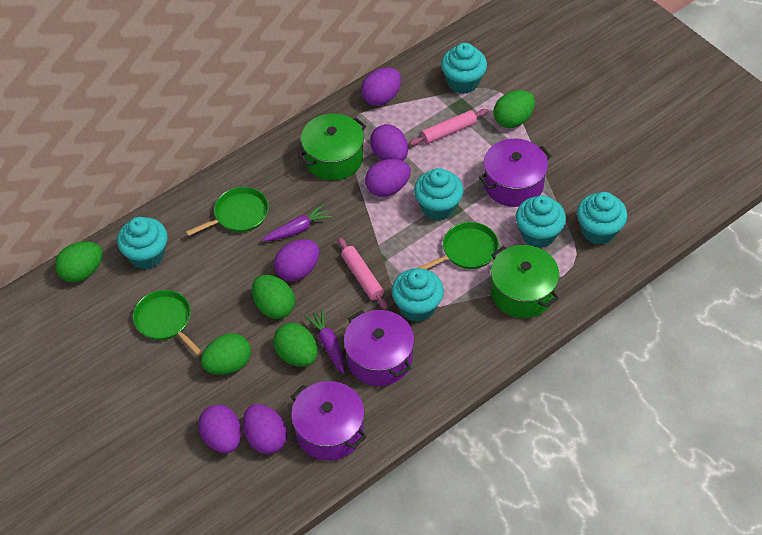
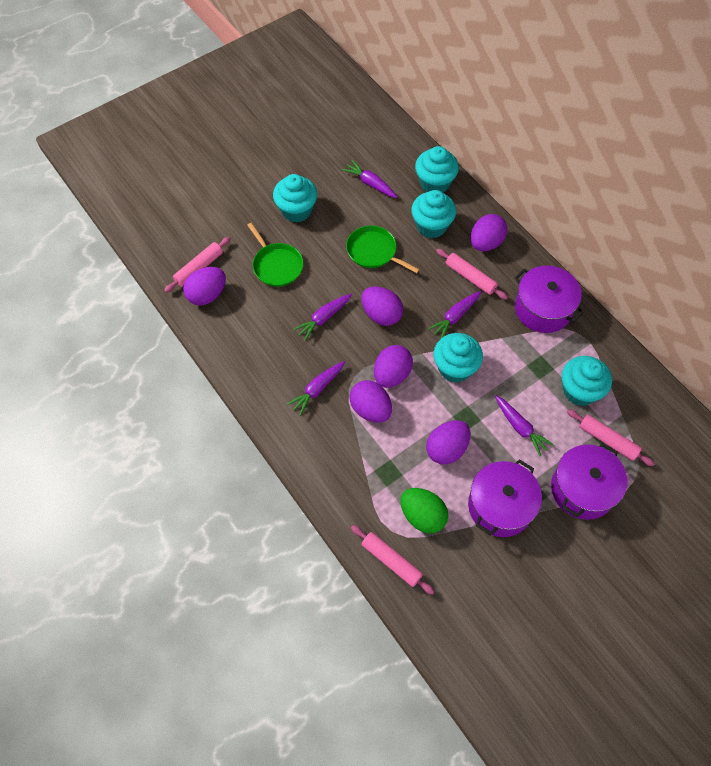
green egg: [55,241,103,282] [201,333,251,375] [252,275,295,319] [273,323,318,367] [493,90,535,128] = 5 -> [400,488,448,533] = 1
green pan: [133,290,202,356] [186,187,269,236] [418,222,499,269] = 3 -> [247,223,303,287] [346,226,420,273] = 2
green pot: [298,114,366,180] [491,245,559,318] = 2 -> none = 0
pink rolling pin: [338,238,388,310] [409,109,489,146] = 2 -> [164,237,231,293] [351,525,434,595] [436,248,508,300] [567,409,655,466] = 4
purple carrot: [262,204,332,242] [304,309,345,374] = 2 -> [287,361,345,416] [293,294,352,341] [342,160,397,198] [428,291,481,339] [495,396,554,456] = 5
turquoise cupcake: [117,217,168,269] [392,268,444,322] [414,168,464,220] [441,43,487,94] [516,195,566,248] [577,192,627,244] = 6 -> [273,174,317,223] [411,190,456,238] [415,146,459,193] [434,333,483,383] [562,356,612,406] = 5

